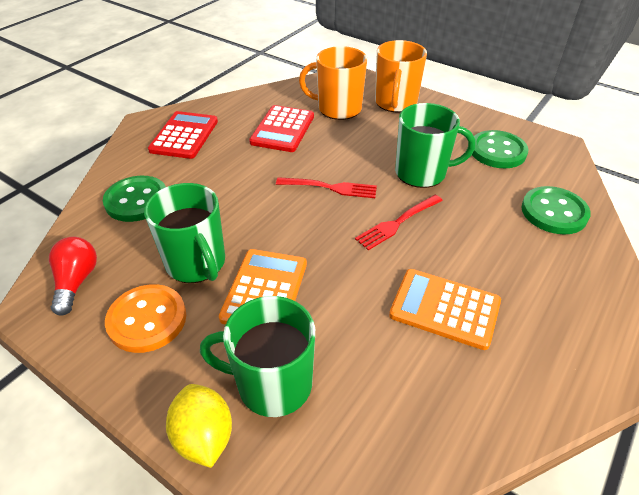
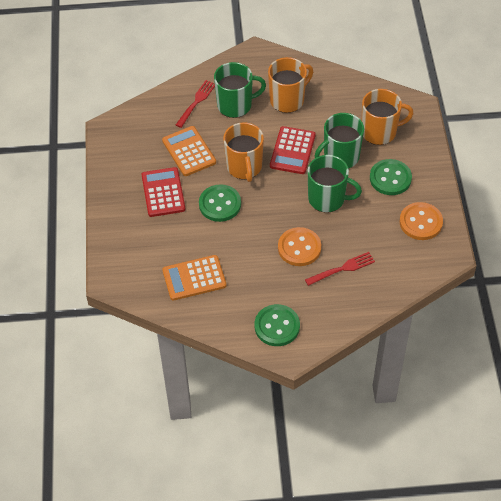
orange button: [105,284,186,353] = 1 -> [278,227,321,266] [399,202,443,240] = 2
orange mug: [299,46,367,120] [375,40,427,112] = 2 -> [223,122,264,182] [268,57,313,113] [362,89,414,145] = 3
red light bulb: [49,237,97,316] = 1 -> none = 0
yellow lemon: [166,384,232,468] = 1 -> none = 0

